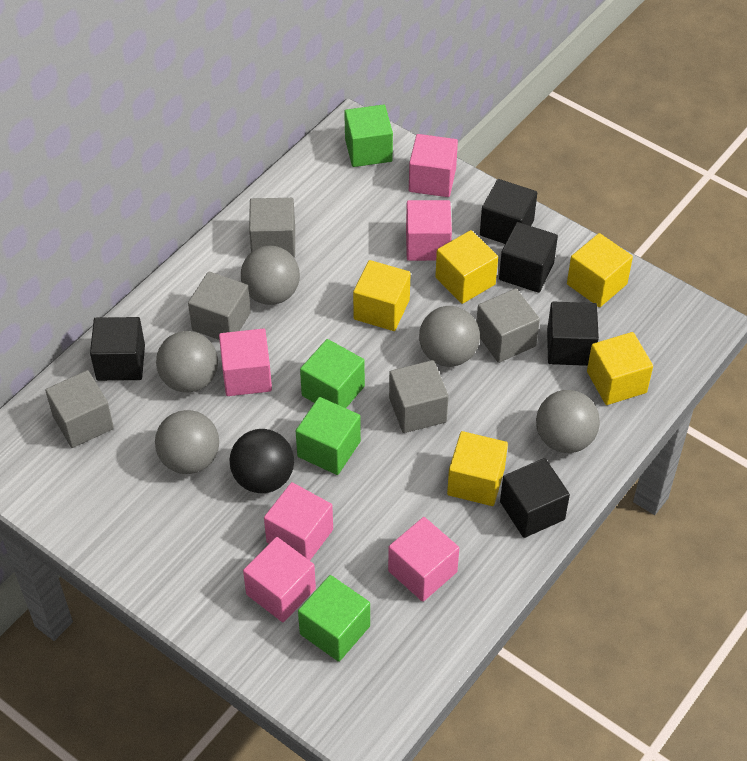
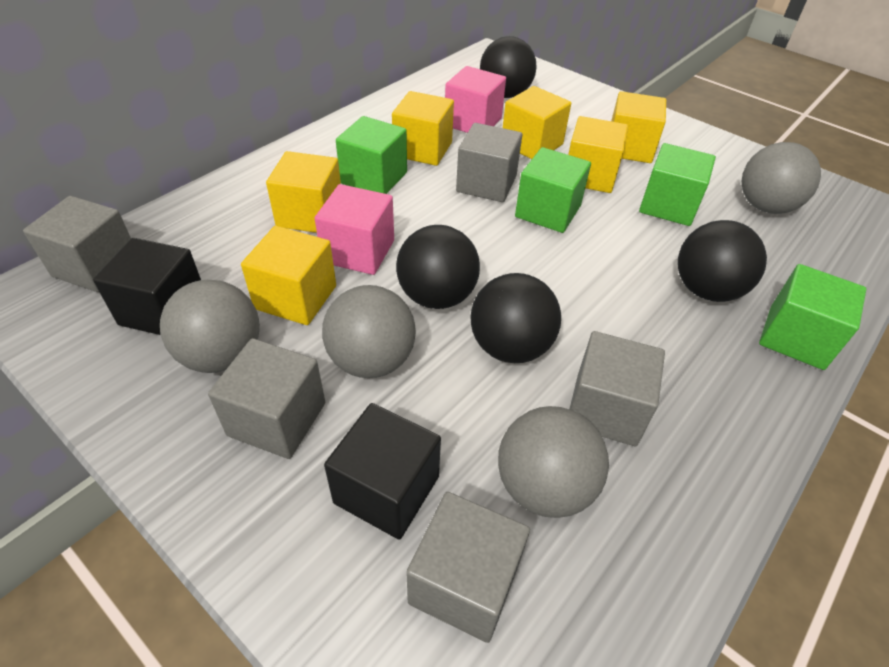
black ball: [230,429,294,493] = 1 -> [396,225,480,309] [470,273,561,363] [480,36,536,98] [678,220,767,302] = 4
black cube: [90,317,145,381] [480,179,537,244] [499,222,558,293] [500,458,570,538] [547,302,599,366] = 5 -> [93,238,201,335] [324,403,441,539] = 2
grey ball: [155,410,219,474] [156,331,218,392] [241,246,300,305] [419,306,480,367] [536,390,600,453] = 5 -> [160,280,260,373] [322,285,416,378] [498,406,609,518] [742,142,821,214] = 4
pink cube: [219,329,272,396] [243,537,316,622] [264,482,333,561] [388,517,459,602] [406,200,452,261] [409,134,458,197] = 6 -> [315,184,394,275] [445,66,506,133] = 2
yellow cube: [353,260,411,331] [435,230,498,304] [447,431,508,506] [567,233,633,307] [587,332,653,405] = 5 -> [241,226,336,325] [266,151,341,233] [392,91,454,166] [503,86,571,159] [568,116,628,193] [611,91,666,163] = 6

